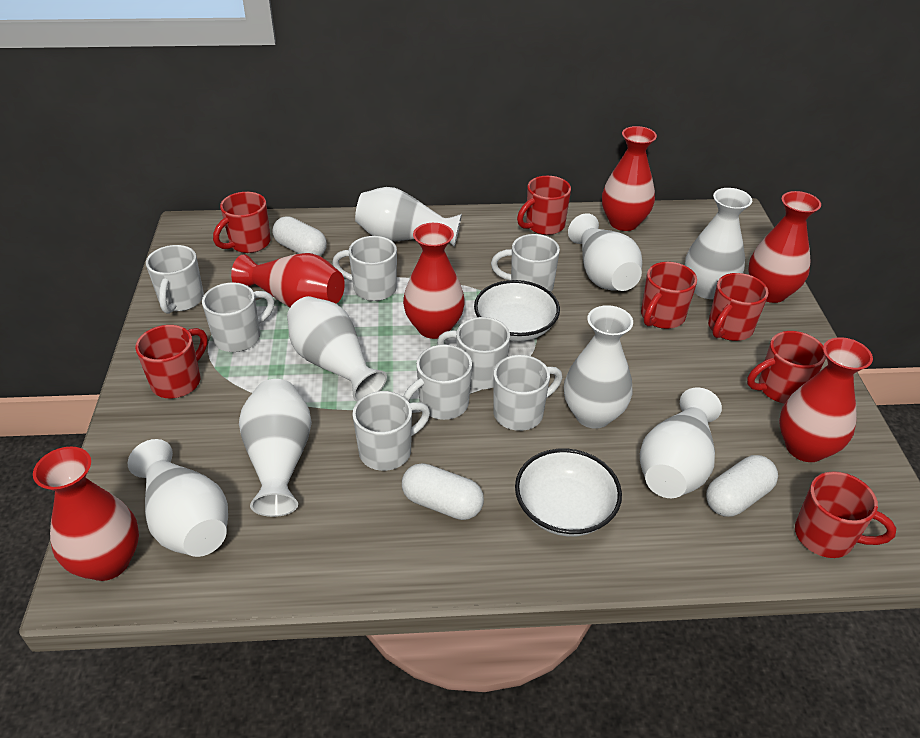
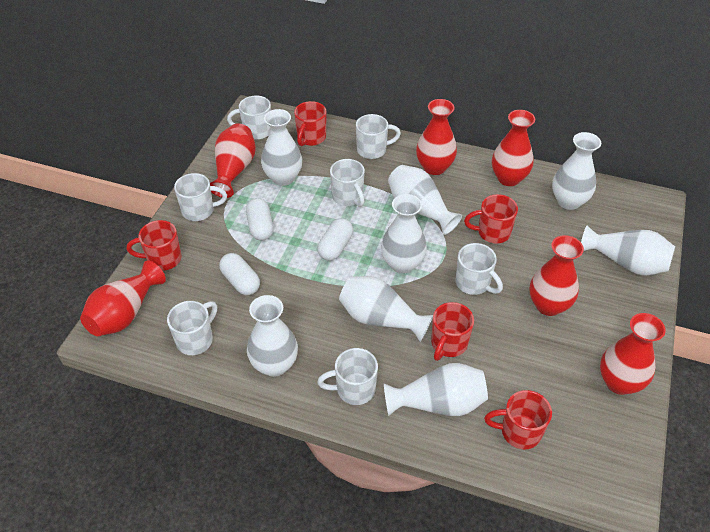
red mug: [135,325,207,398] [213,192,271,253] [517,176,571,235] [641,262,697,329] [708,273,769,341] [747,331,826,404] [795,471,896,558] = 7 -> [127,220,182,271] [294,101,327,146] [431,302,474,361] [464,194,518,243] [484,390,552,449] = 5
white bowl: [474,280,560,341] [515,449,622,537] = 2 -> none = 0
white mug: [146,245,204,314] [202,282,274,352] [332,236,397,301] [352,391,430,471] [403,344,472,420] [437,317,510,389] [491,234,560,292] [493,355,562,431] = 8 -> [167,301,217,355] [174,173,227,221] [227,96,271,140] [317,348,378,405] [330,159,365,207] [356,114,401,159] [456,243,503,295] = 7

